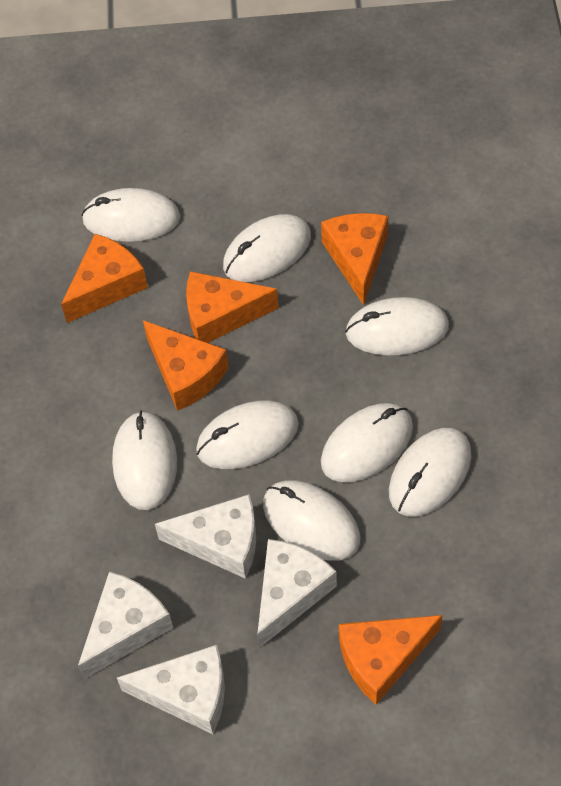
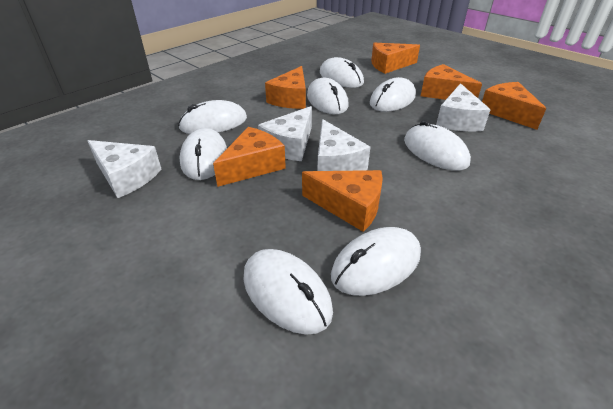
orange cheese: [61,234,148,323] [143,320,229,411] [186,271,279,343] [321,213,388,305] [339,615,442,705] = 5 -> [213,127,286,187] [265,66,306,109] [302,170,383,232] [371,43,420,74] [421,64,482,100] [482,82,546,130] = 6

